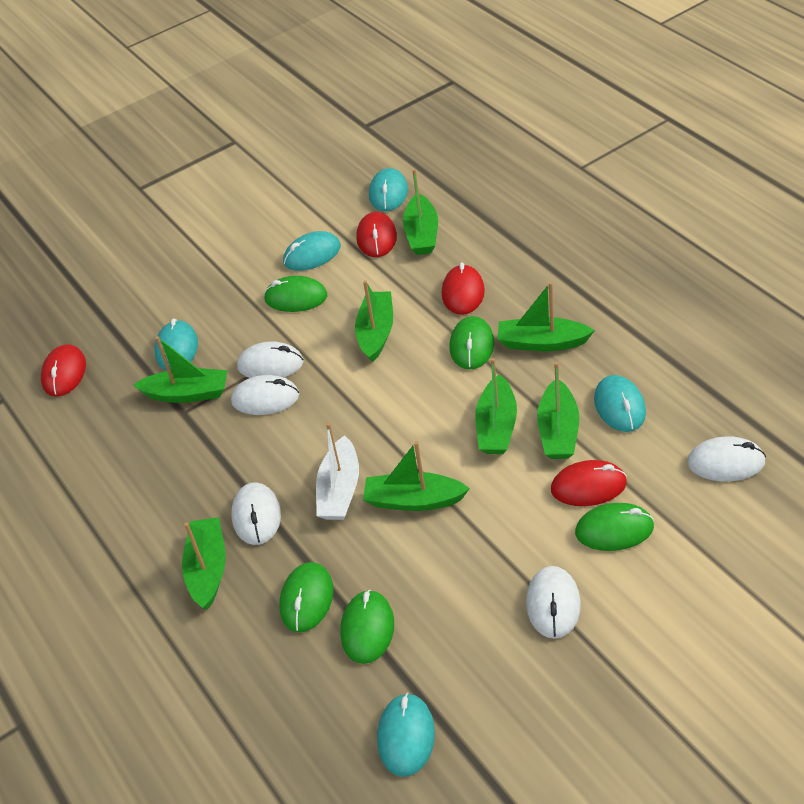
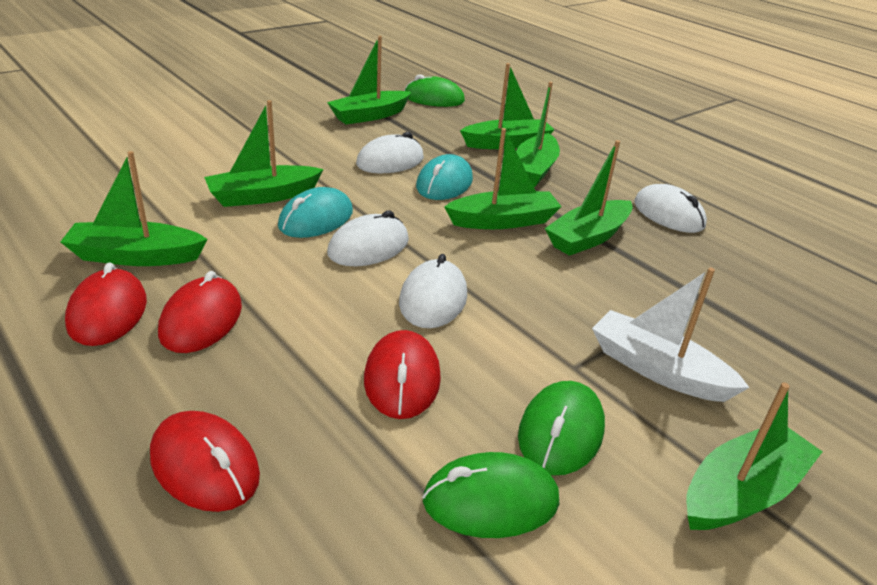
green mouse: [264,276,328,312] [279,562,333,632] [340,589,394,664] [450,316,494,370] [575,503,654,551] = 5 -> [404,74,465,107] [422,452,559,538] [518,381,605,475] = 3
turquoise mouse: [154,318,198,370] [283,231,341,271] [369,168,408,211] [377,693,435,777] [594,375,646,432] = 5 -> [278,187,353,238] [416,154,473,200] = 2
white mouse: [231,375,299,415] [231,482,281,545] [237,342,304,378] [526,566,581,639] [687,436,766,481] = 5 -> [327,210,409,266] [356,132,424,173] [399,254,467,328] [634,184,707,233] = 4

